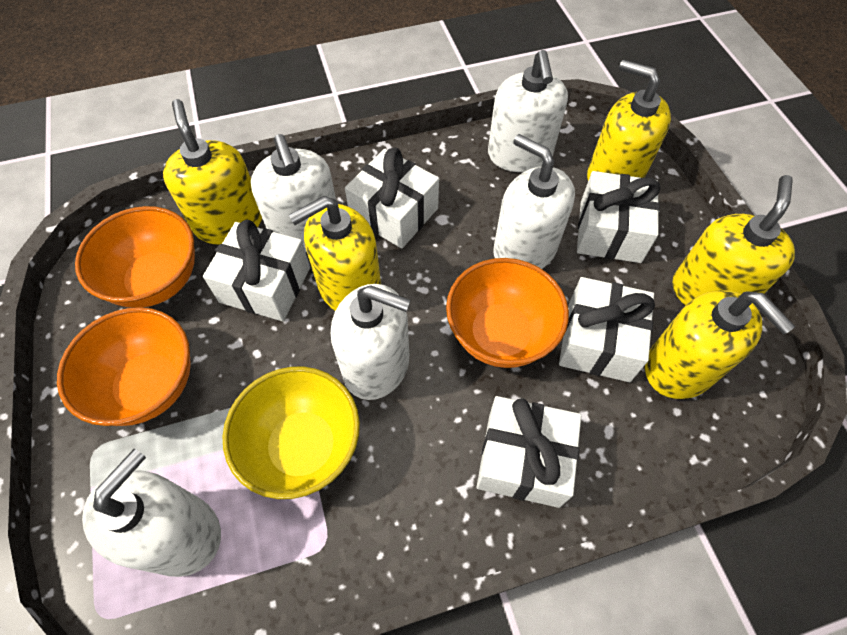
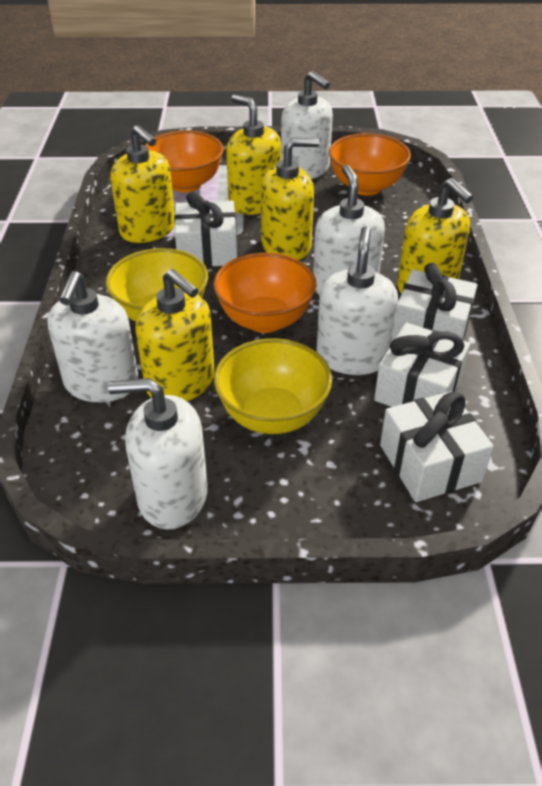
white gift: [203,220,310,321] [345,148,439,249] [477,396,581,508] [559,277,655,382] [577,171,660,263] = 5 -> [174,191,237,267] [374,323,471,407] [380,391,494,502] [392,263,477,341] = 4
yellow bowl: [222,367,360,499] = 1 -> [106,248,208,322] [214,338,332,434] = 2

